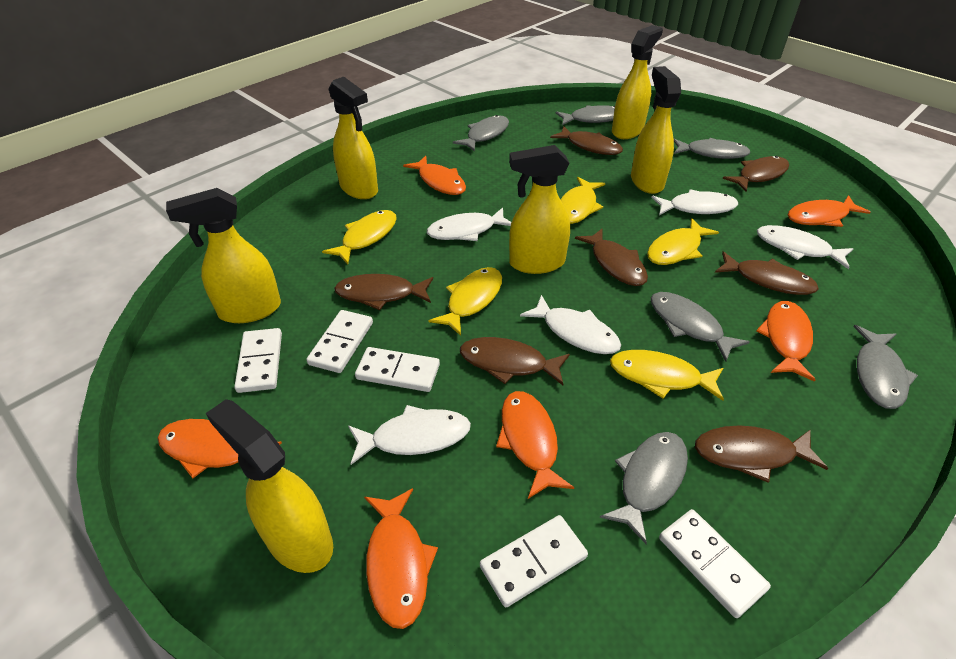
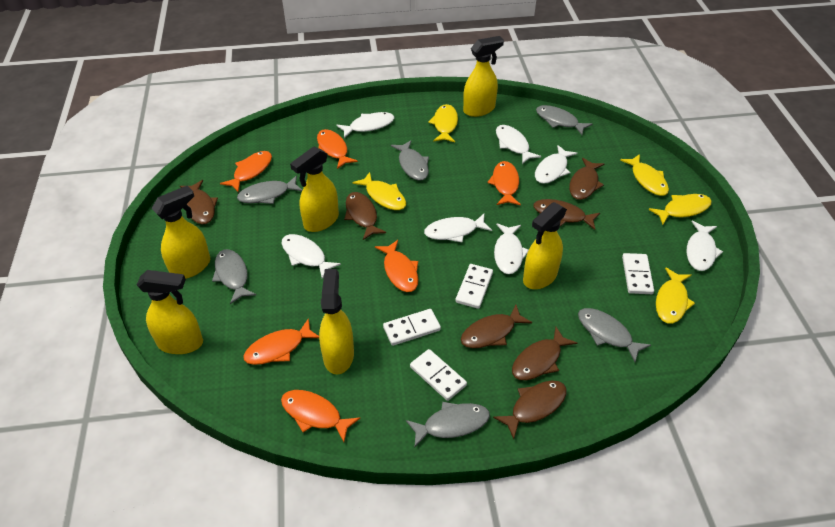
white domino: [234,328,282,393] [306,310,373,373] [355,347,440,392] [480,515,588,607] [659,509,771,618] = 5 -> [383,309,441,346] [410,349,467,401] [455,264,493,309] [622,253,654,294] = 4
white fish: [348,405,471,465] [427,208,511,241] [520,295,621,354] [651,189,738,215] [757,225,854,269] = 5 -> [281,234,341,279] [336,112,394,138] [424,214,492,242] [494,223,528,274] [496,125,541,164] [535,145,577,184] [687,221,723,271] = 7

